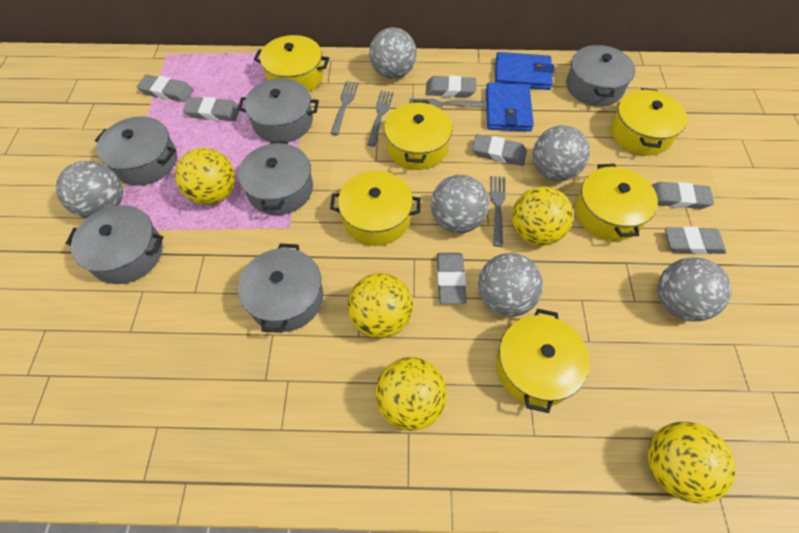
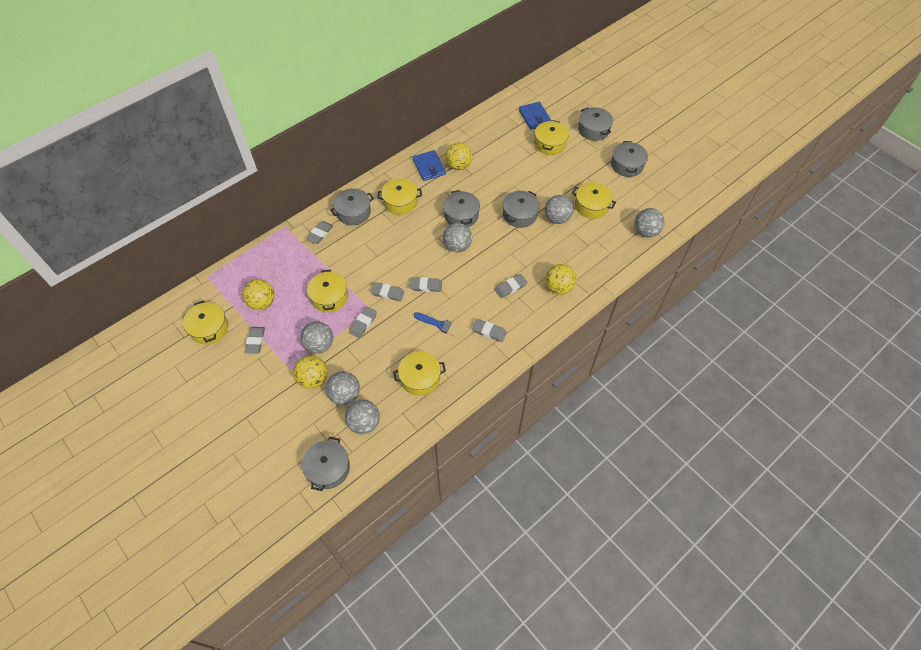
blue brush: none = 0 -> [414,312,461,337] = 1
grey fork: [330,81,359,135] [367,91,394,147] [410,98,485,108] [490,176,506,247] = 4 -> none = 0
yellow ball: [175,148,235,205] [348,273,413,339] [375,357,447,431] [512,186,573,246] [648,421,736,503] = 5 -> [242,279,275,310] [293,355,327,389] [446,142,473,170] [546,264,576,294] = 4

